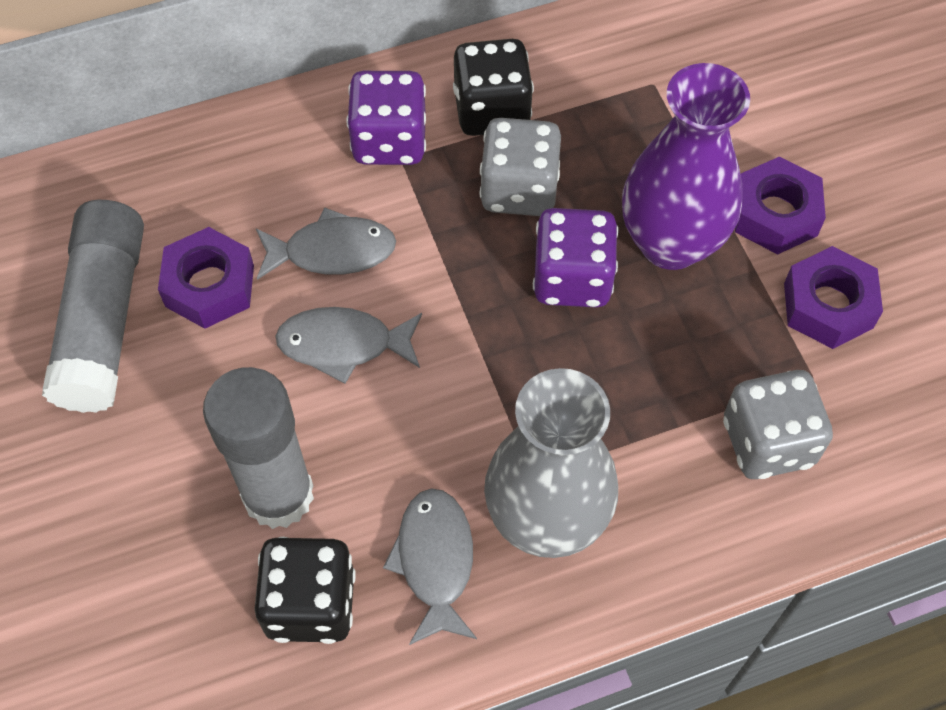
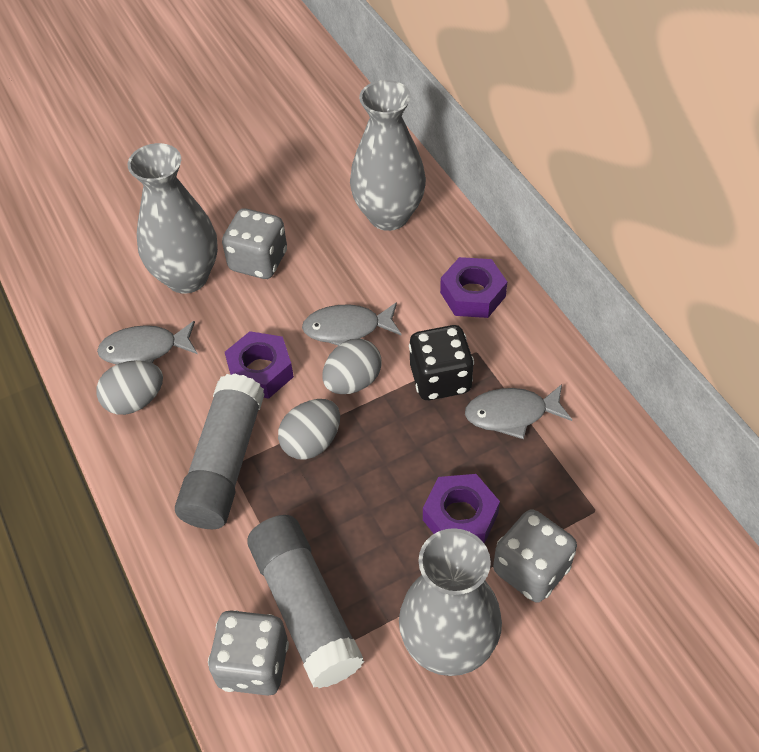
black dice: [254,537,356,644] [453,39,534,136] = 2 -> [409,325,474,400] = 1
grey dice: [480,118,561,216] [723,370,833,479] = 2 -> [208,610,289,696] [222,208,287,279] [493,509,577,603] = 3
grey egg: none = 0 -> [96,360,163,415] [278,399,340,460] [322,339,382,394] = 3
grey vase: [484,368,618,558] = 1 -> [128,143,218,294] [350,80,426,231] [399,528,502,676] = 3
purple dice: [346,71,426,165] [533,208,618,308] = 2 -> none = 0
purple vase: [622,63,750,270] = 1 -> none = 0

